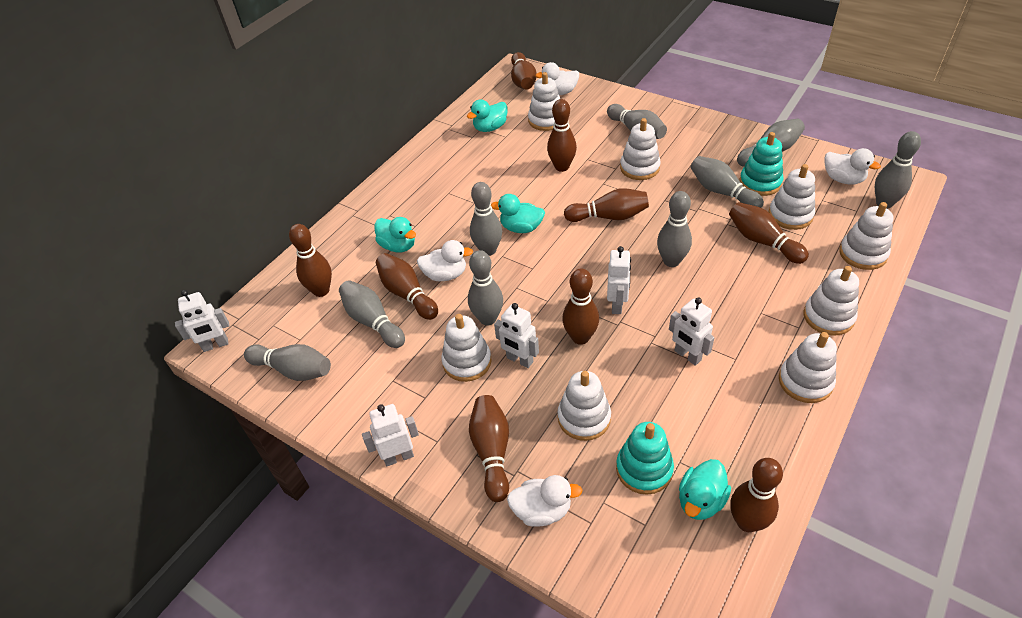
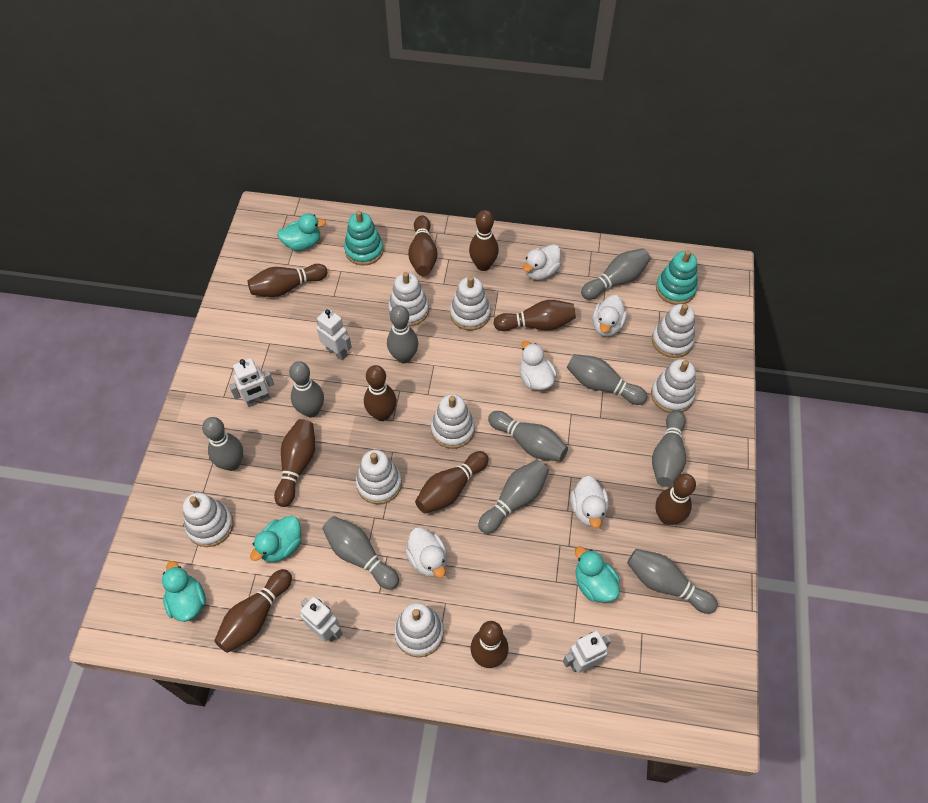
brown bowling pin: [289,224,332,297] [376,253,438,320] [469,395,509,502] [511,52,537,90] [547,99,577,172] [562,268,599,345] [564,188,649,222] [729,202,809,264] [730,458,783,532] = 9 -> [214,569,292,653] [248,264,327,297] [274,419,315,507] [364,365,397,421] [408,216,438,276] [415,451,489,514] [469,210,499,271] [470,621,509,668] [494,300,576,331] [655,473,696,525] = 10
grey bowling pin: [244,344,331,381] [339,280,405,348] [468,250,503,325] [470,182,502,256] [607,104,667,139] [657,191,692,267] [691,156,764,208] [737,119,805,167] [875,131,921,209] = 9 -> [202,417,243,471] [289,361,324,418] [322,516,399,590] [387,305,418,364] [478,460,549,534] [488,411,568,461] [567,354,647,405] [581,248,651,300] [627,549,718,614] [652,410,686,487] = 10
white duck: [417,240,473,281] [507,475,582,527] [536,62,579,95] [825,148,881,185] = 4 -> [405,527,447,578] [520,341,557,390] [523,244,561,280] [570,476,609,528] [592,295,627,337] = 5
white robot: [175,290,229,352] [362,404,419,466] [494,303,539,368] [607,246,631,314] [669,297,714,366] = 5 -> [229,358,274,407] [300,597,343,642] [317,309,352,360] [563,631,611,673] = 4

